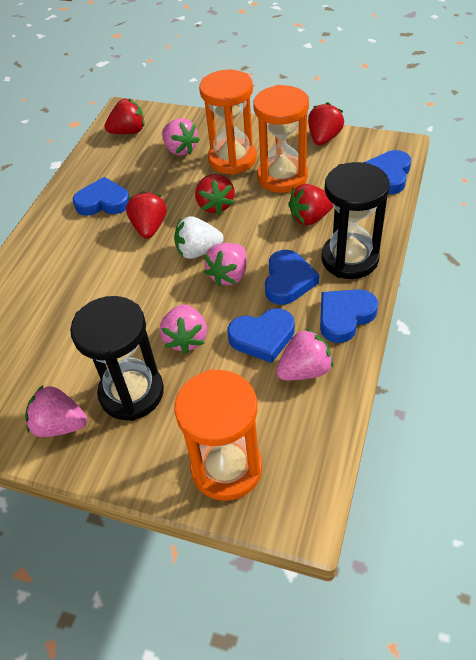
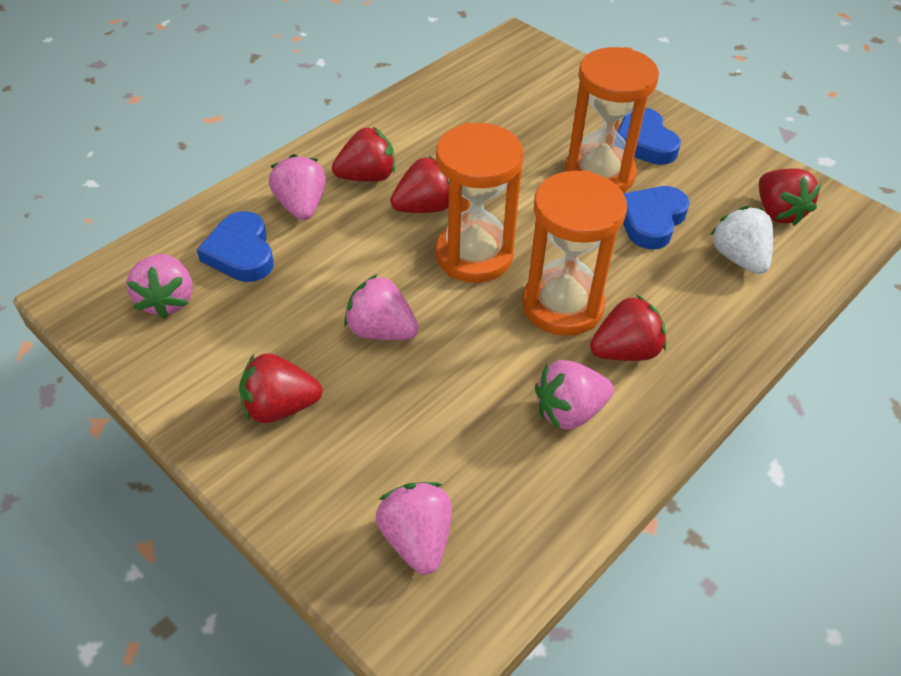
black hourglass: [70,296,164,421] [321,162,390,279] = 2 -> none = 0
blue heart: [73,177,129,216] [227,308,295,363] [265,250,319,305] [320,289,378,343] [363,150,411,194] = 5 -> [197,211,274,282] [617,108,681,165] [623,186,690,249] = 3

